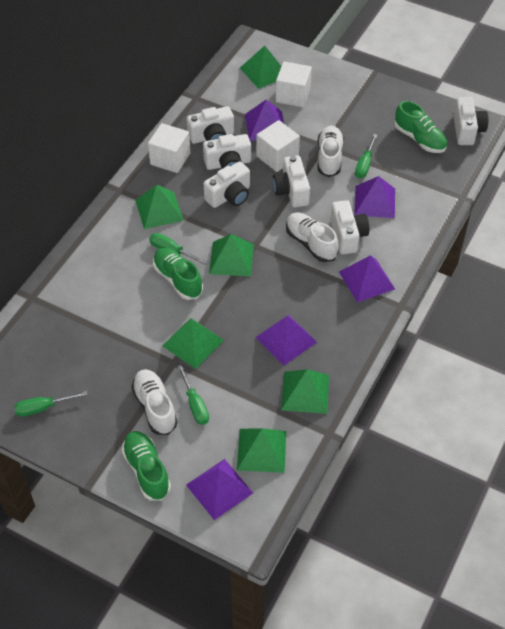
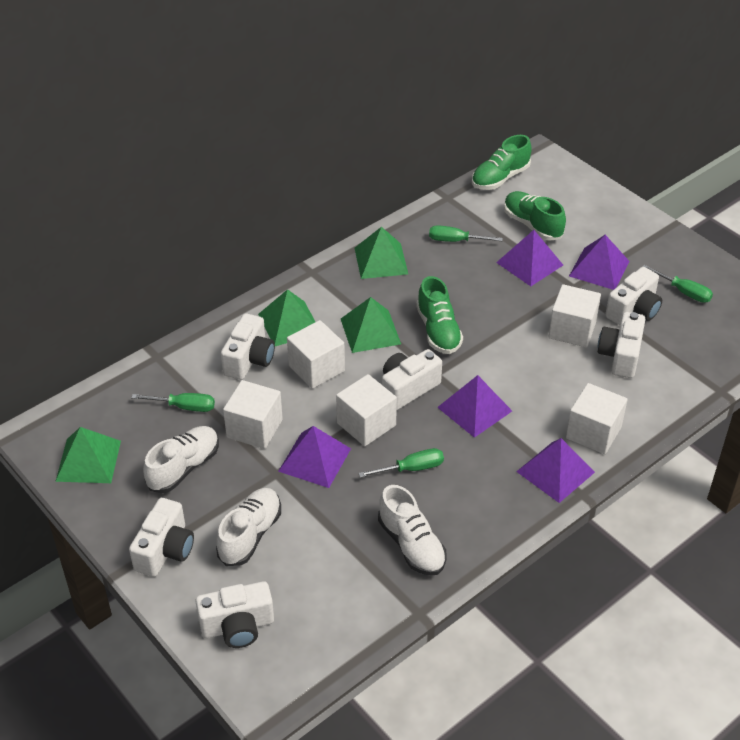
green pyramid: [135,185,184,229] [162,318,224,369] [209,234,254,277] [237,428,286,473] [240,46,281,89] [281,369,329,414] = 6 -> [55,427,121,483] [258,289,315,346] [341,297,401,353] [355,227,408,279] = 4
white cube: [148,123,190,173] [256,120,300,172] [276,61,312,107] = 3 -> [223,380,283,449] [287,320,345,389] [336,374,397,446] [548,284,601,347] [566,383,628,454] = 5

